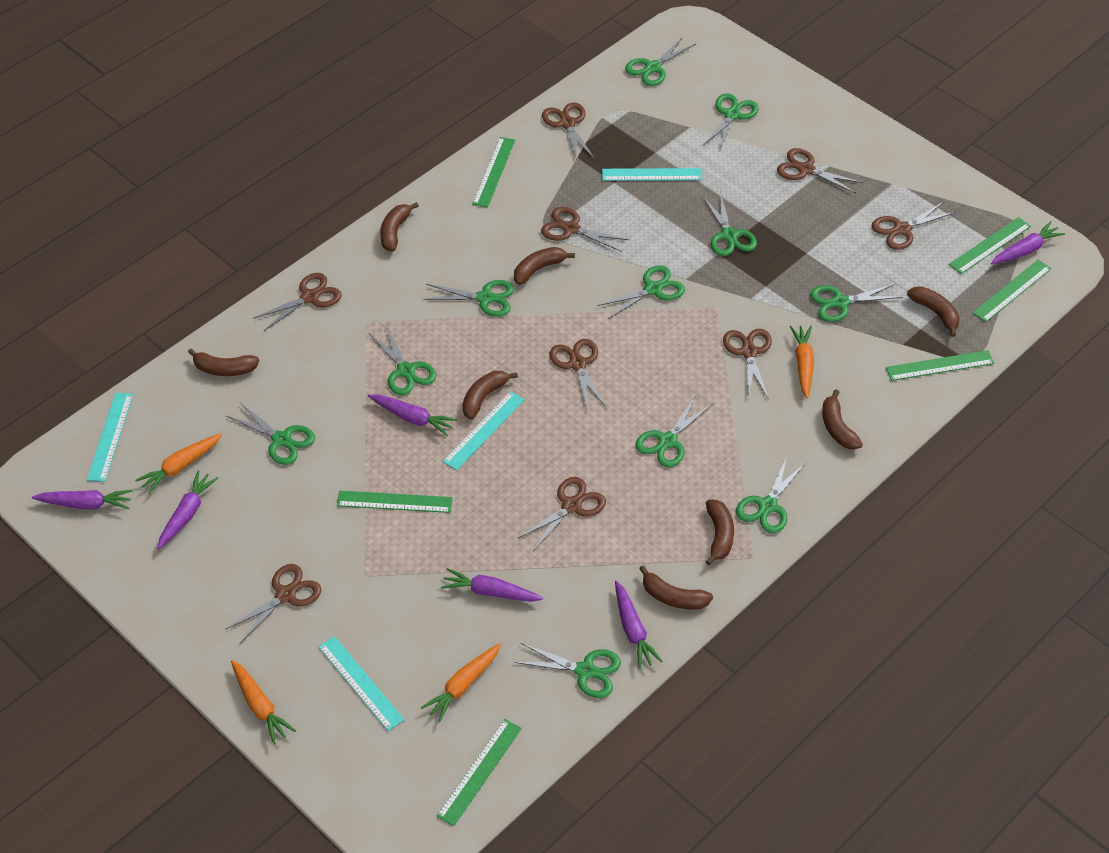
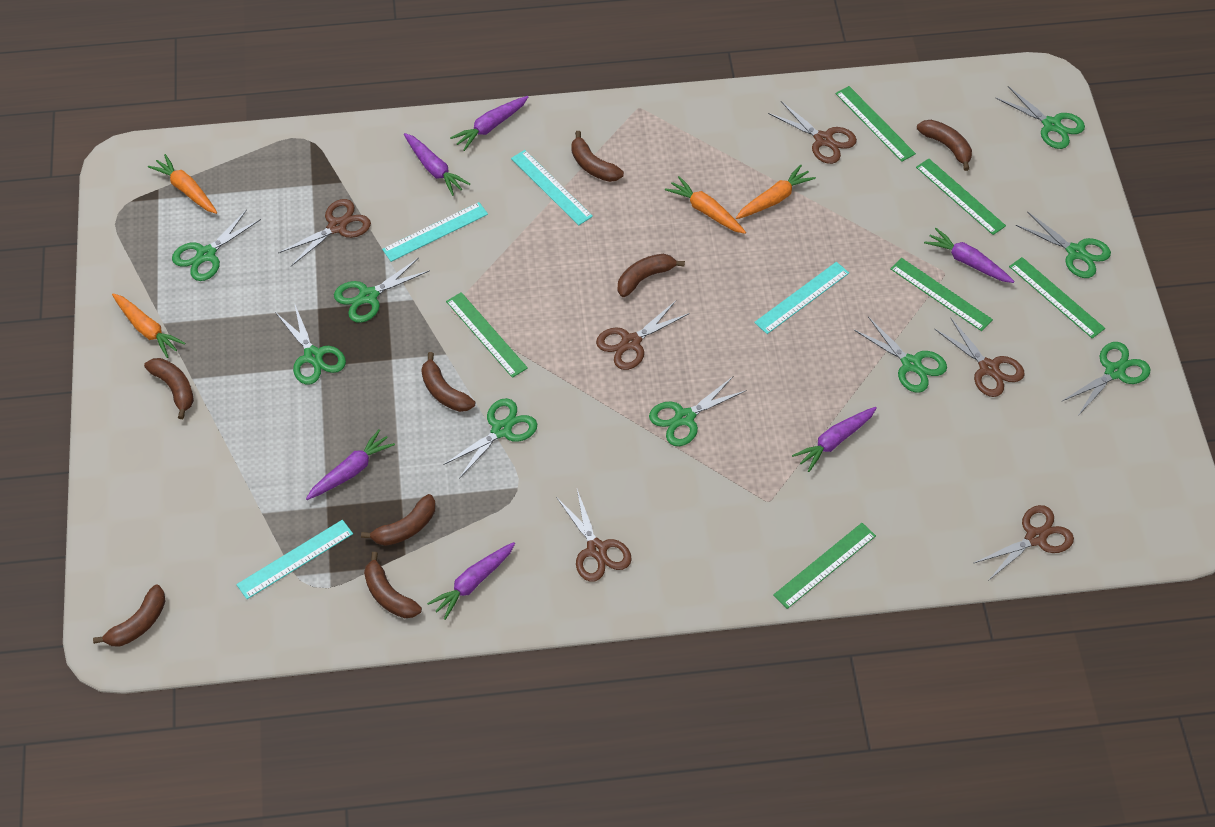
brown scissors: [225,564,322,643] [253,273,342,331] [518,477,606,551] [541,207,629,252] [542,103,594,160] [549,339,607,409] [723,329,772,399] [777,148,863,193] [871,202,956,250] = 9 -> [278,199,371,266] [556,490,632,582] [596,301,690,370] [768,101,857,164] [935,317,1025,397] [974,505,1074,581] = 6
green scissors: [226,403,315,465] [368,325,437,395] [423,280,514,317] [514,643,621,698] [597,265,685,319] [625,37,696,86] [635,395,712,467] [702,192,757,256] [703,94,759,150] [736,456,806,533] [810,284,902,322] = 11 -> [172,209,261,281] [275,303,346,385] [334,258,430,323] [443,398,537,479] [649,377,747,446] [854,317,947,393] [996,86,1085,149] [1016,211,1111,278] [1062,342,1150,416] = 9

